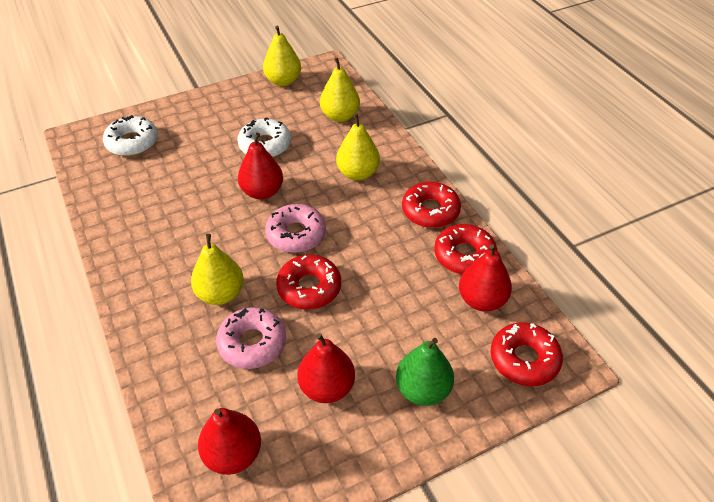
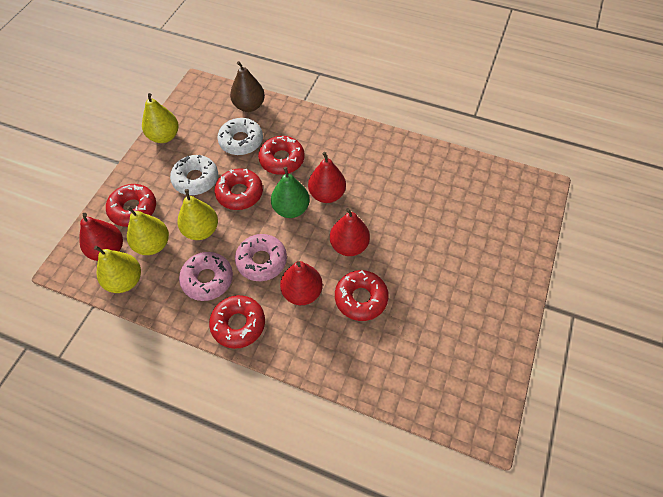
brown pear: none = 0 -> [230,61,265,112] = 1
red donut: [276,255,341,309] [402,182,461,228] [434,224,497,274] [491,322,563,386] = 4 -> [106,184,156,227] [209,295,265,349] [215,168,263,210] [258,136,305,175] [335,270,389,321] = 5

